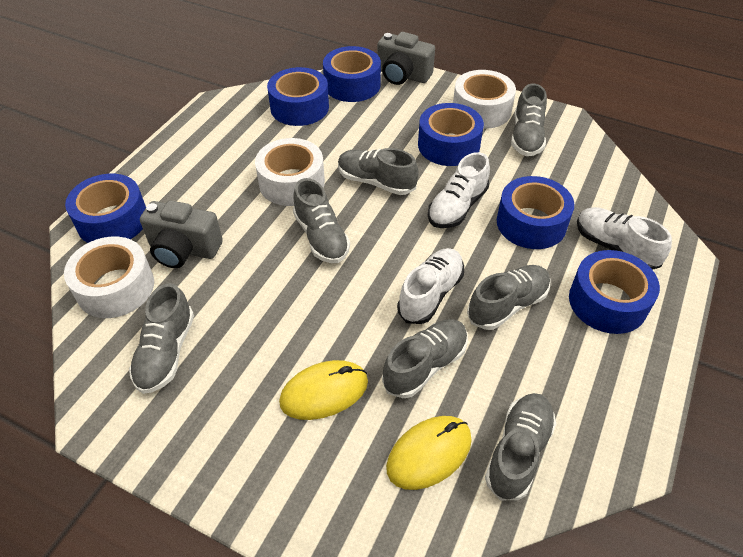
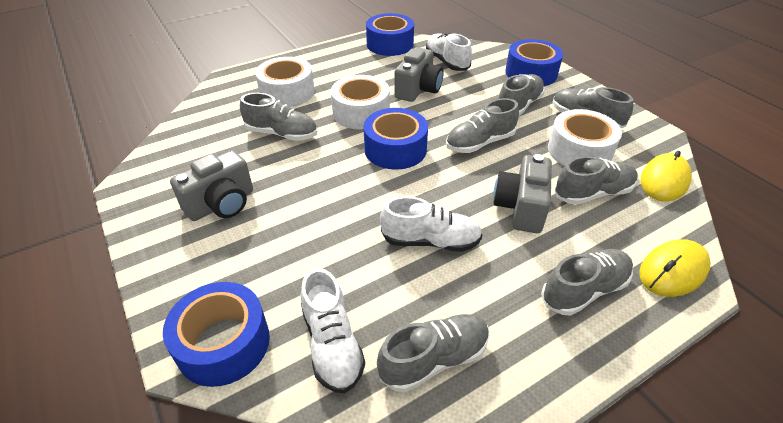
blue tape: [65,174,146,243] [267,67,329,126] [323,46,381,102] [418,103,484,166] [497,176,574,249] [569,250,660,334] = 6 -> [163,282,270,387] [363,108,428,170] [366,13,414,56] [505,39,563,86] = 4
grey camera: [140,201,223,268] [377,32,435,85] = 2 -> [170,150,253,221] [394,47,444,102] [493,154,552,233] = 3

